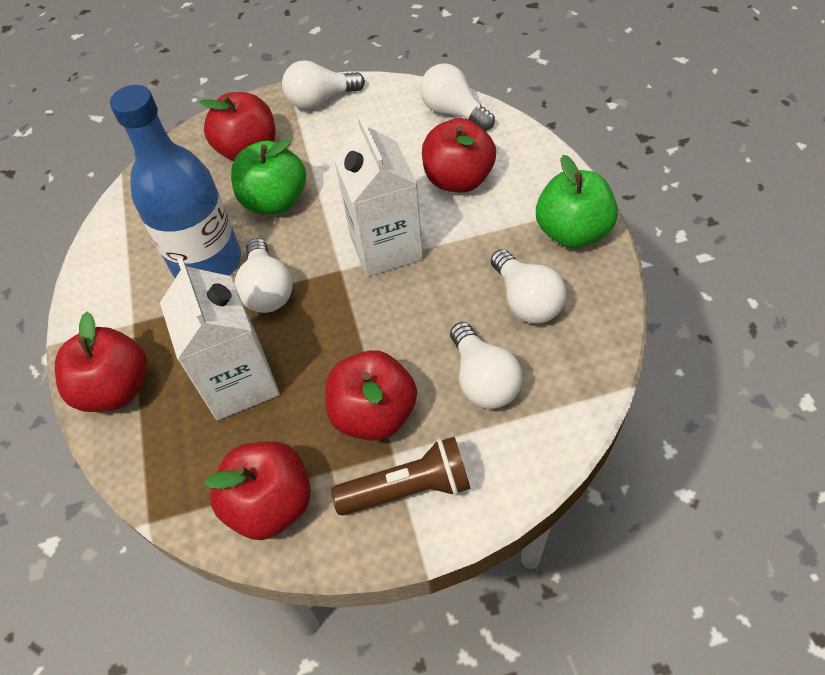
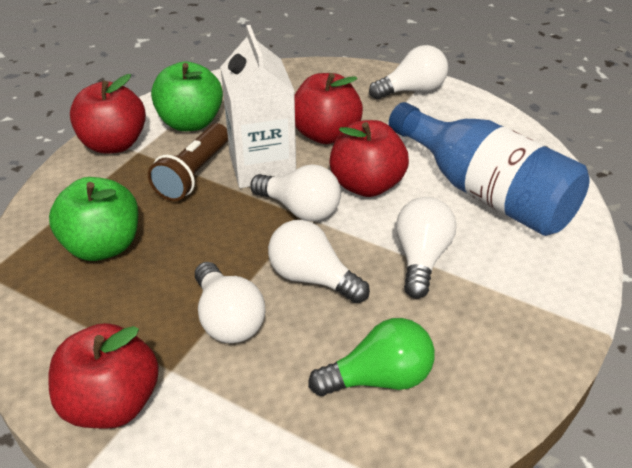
green light bulb: none = 0 -> [308,318,435,396] = 1
red apple: [55,312,148,412] [199,92,275,161] [204,441,311,540] [325,350,417,441] [422,118,496,193] = 5 -> [48,323,159,429] [70,74,146,154] [295,73,363,144] [329,120,409,197] = 4
white carton: [160,257,280,420] [334,115,423,277] = 2 -> [220,25,296,188] = 1

